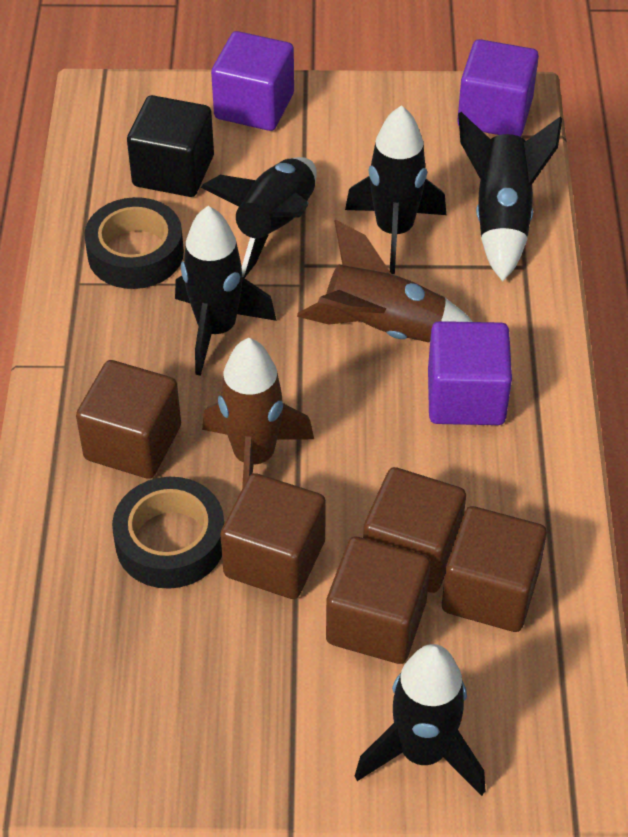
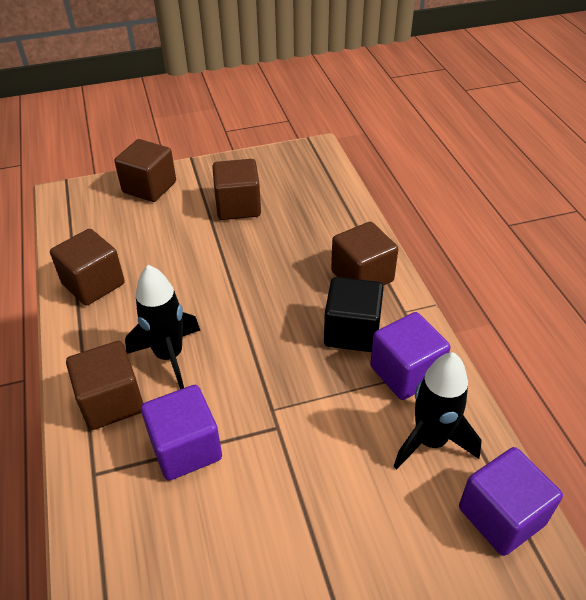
black rocket: [175,206,277,376] [201,157,317,278] [345,105,446,274] [355,644,485,796] [458,112,562,281] = 5 -> [125,265,200,389] [393,352,482,470] = 2
black tape: [84,197,184,289] [112,477,224,589] = 2 -> none = 0
brown rocket: [202,338,314,489] [297,220,472,342] = 2 -> none = 0

